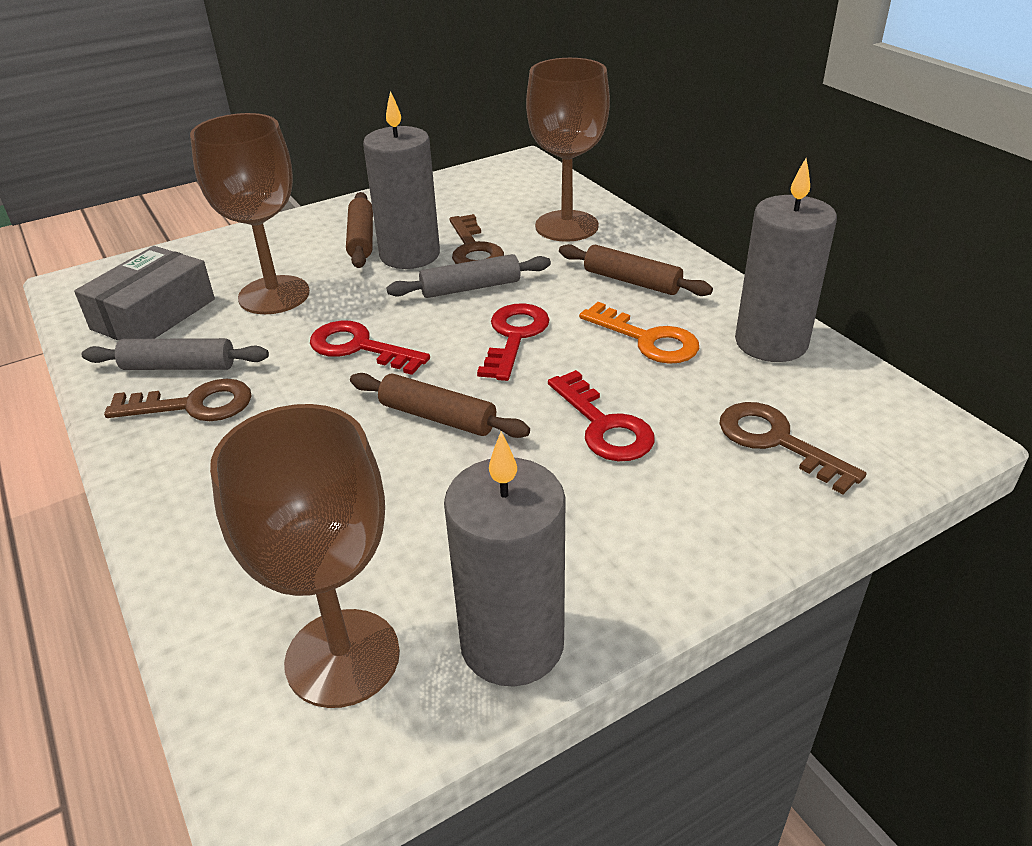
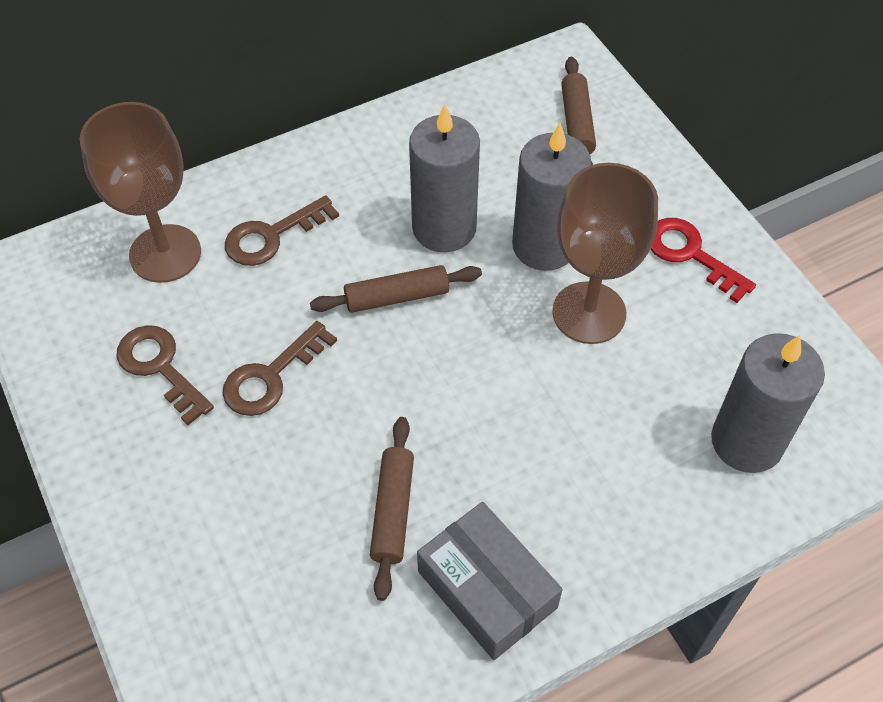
brown goblet: [190,113,310,314] [210,404,400,708] [526,58,610,242] = 3 -> [79,102,201,283] [552,163,658,344] = 2
grey rolling pin: [81,338,269,370] [386,254,551,298] = 2 -> none = 0
orange key: [579,302,699,364] = 1 -> none = 0
red key: [310,321,430,375] [477,303,550,381] [548,370,655,461] = 3 -> [650,218,756,303] = 1

